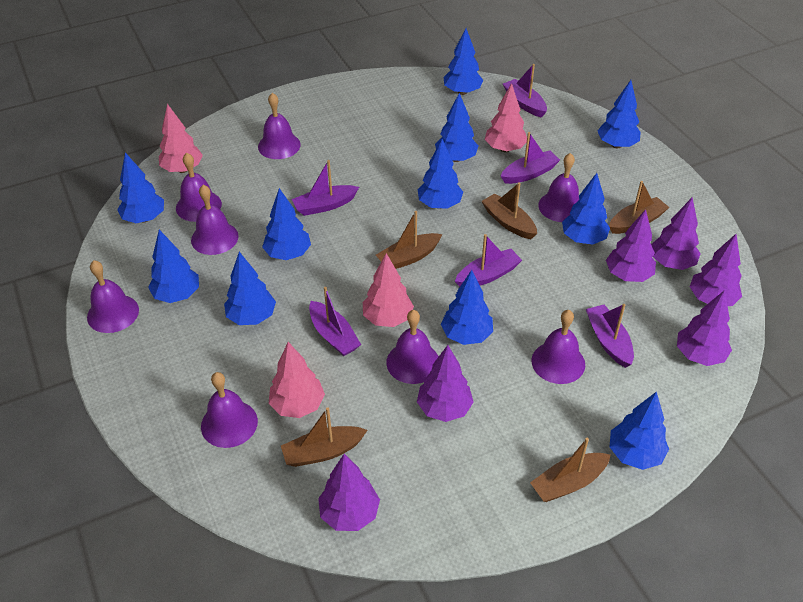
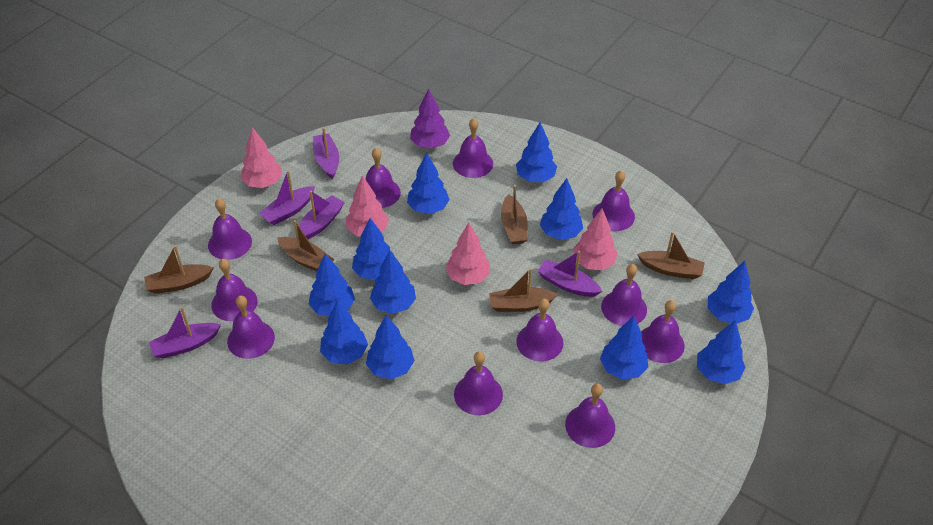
purple bell: [87,260,139,333] [176,153,222,222] [191,185,239,255] [201,372,258,448] [258,93,301,159] [386,310,439,384] [531,310,585,384] [538,153,579,222] = 8 -> [208,198,252,260] [211,259,258,321] [227,296,275,359] [365,148,401,208] [453,118,493,178] [454,351,503,415] [516,298,564,362] [565,384,615,448] [592,171,635,231] [601,264,647,326] [641,300,685,363] = 11
purple boat: [292,160,359,216] [309,287,361,356] [455,234,522,287] [500,132,560,184] [503,64,547,118] [586,304,634,368] = 6 -> [149,307,221,358] [259,170,315,225] [299,191,345,239] [313,127,339,179] [537,251,603,297] = 5
purple tree: [318,454,380,531] [417,345,473,422] [606,209,656,282] [651,198,701,270] [677,290,732,366] [690,234,742,306] = 6 -> [410,88,450,149] = 1

